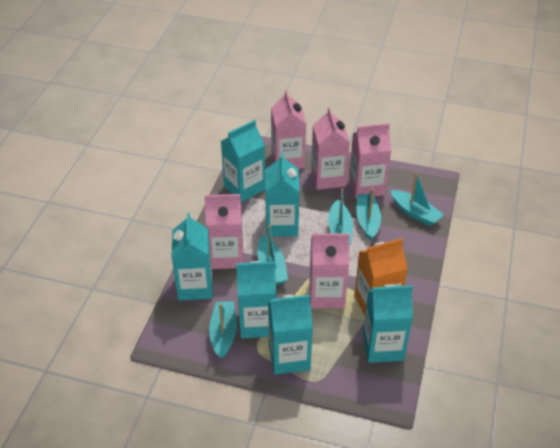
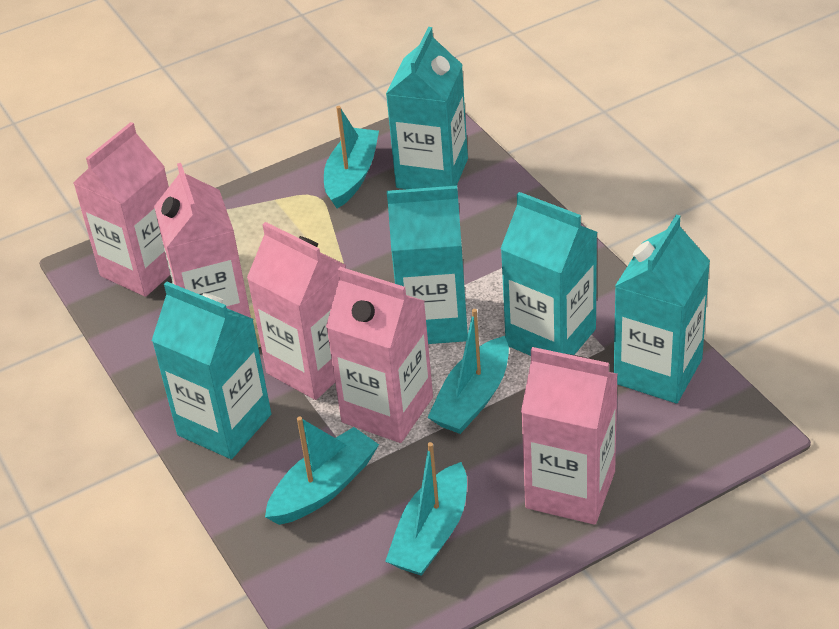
orange carton: [354,238,408,315] = 1 -> none = 0
turquoise boat: [209,301,237,359] [257,225,288,285] [328,188,353,245] [356,188,381,240] [390,173,444,226] = 5 -> [265,417,379,525] [324,106,379,208] [385,442,467,576] [427,309,509,434] = 4
turquoise carton: [172,213,213,301] [221,120,265,202] [236,261,276,338] [265,152,299,236] [268,295,313,375] [363,284,413,363] = 6 -> [152,282,271,459] [386,27,468,189] [387,186,468,344] [501,192,597,356] [614,215,710,404] = 5

